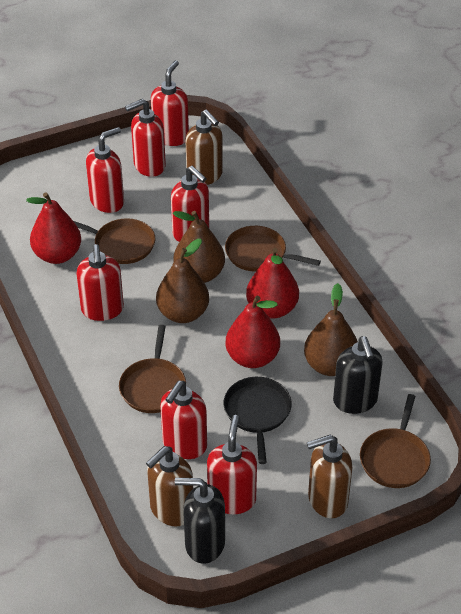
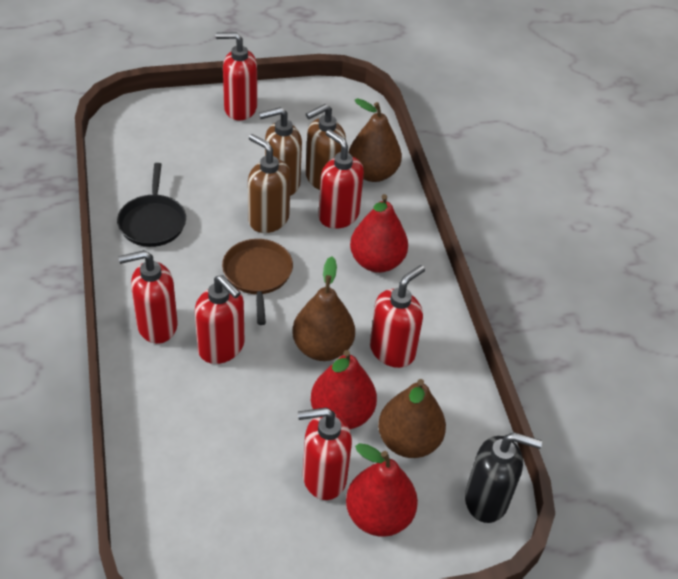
black soap dispenser: [175,478,225,564] [333,336,383,414] = 2 -> [465,432,542,523] = 1
brown pan: [74,218,155,264] [119,325,186,413] [225,226,321,272] [360,394,431,488] = 4 -> [222,239,293,325] = 1
red soap dispenser: [77,244,124,321] [86,127,124,213] [125,99,166,177] [151,60,189,146] [160,381,207,459] [171,166,209,242] [207,415,257,514] = 7 -> [118,250,178,344] [195,275,244,364] [216,32,257,120] [298,407,352,500] [318,129,364,229] [370,265,425,368] = 6

